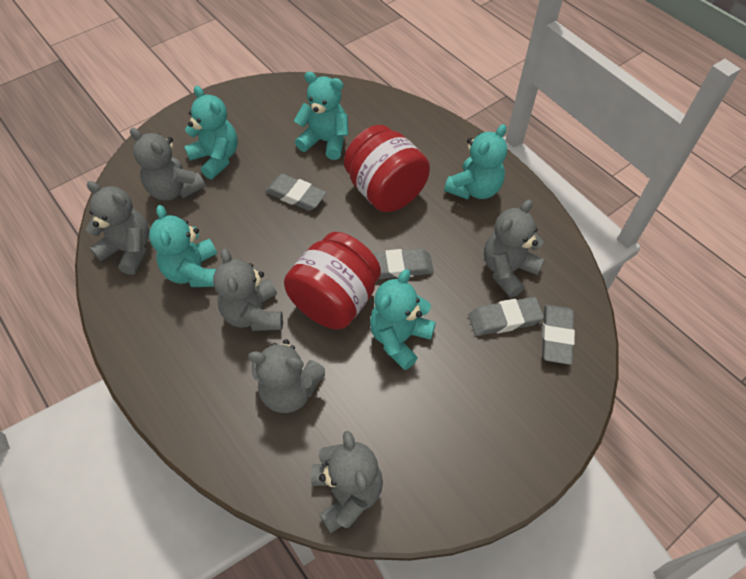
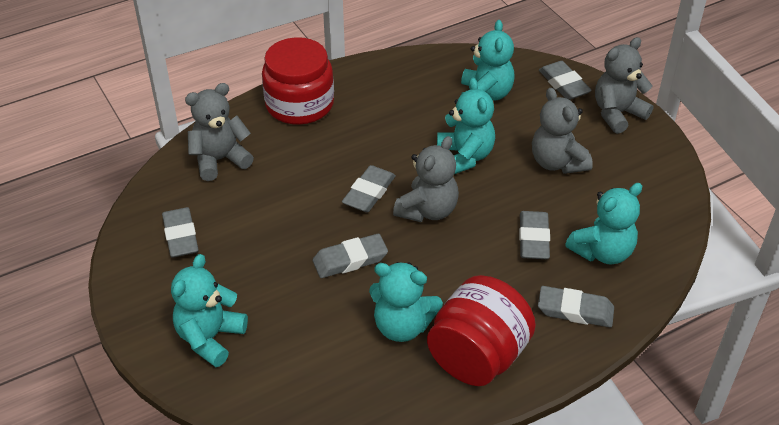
grey eraser: [265,174,327,211] [373,248,434,279] [469,297,544,336] [542,304,575,365] = 4 -> [162,207,199,258] [313,234,388,278] [342,165,396,212] [519,211,550,259] [538,286,614,327] [539,61,592,100] = 6
grey teddy bear: [86,181,149,275] [130,128,205,201] [213,249,283,331] [248,339,325,413] [311,431,383,533] [484,199,545,298] = 6 -> [185,83,254,181] [393,136,459,222] [532,88,593,174] [595,37,653,134] = 4

